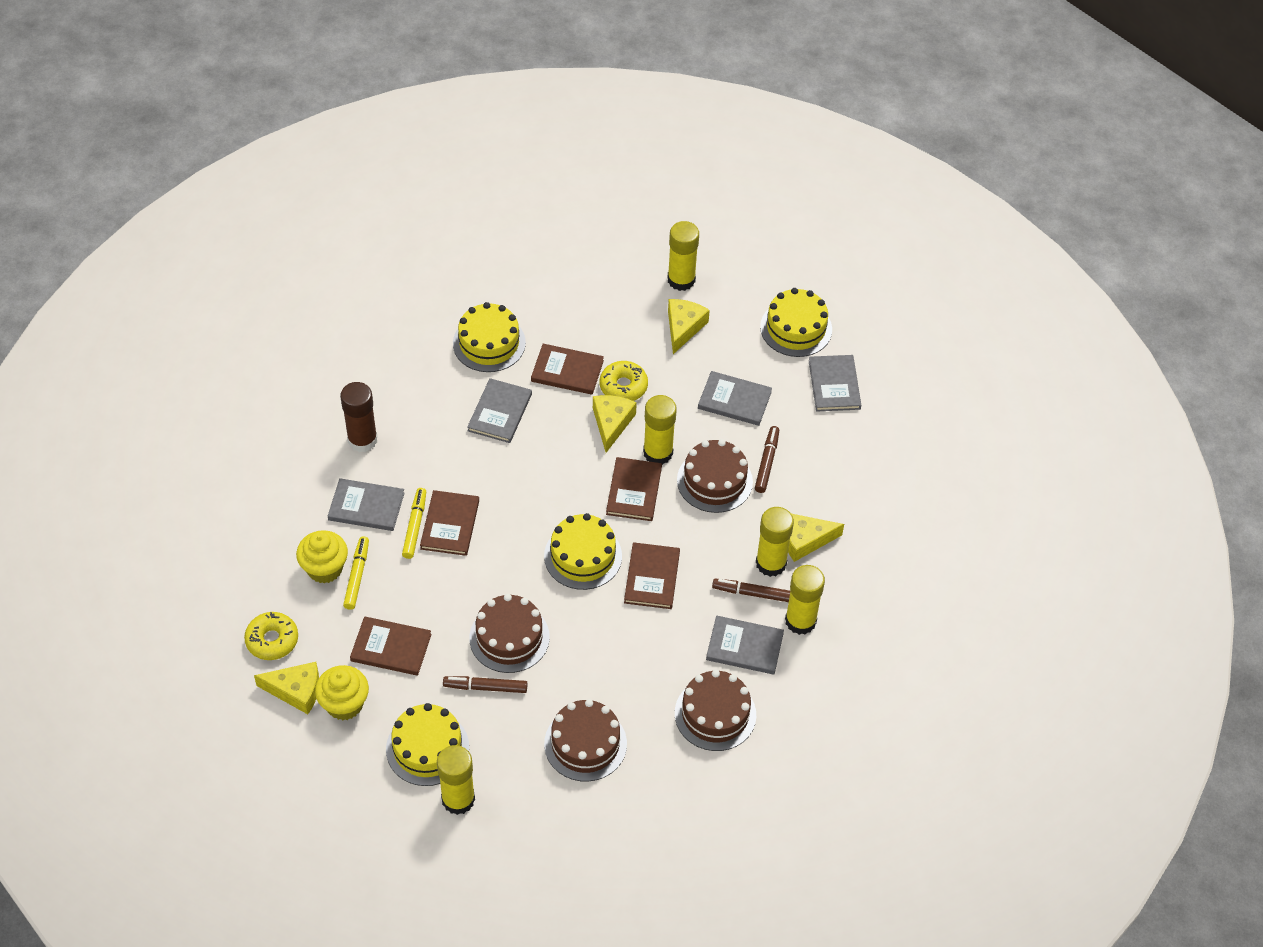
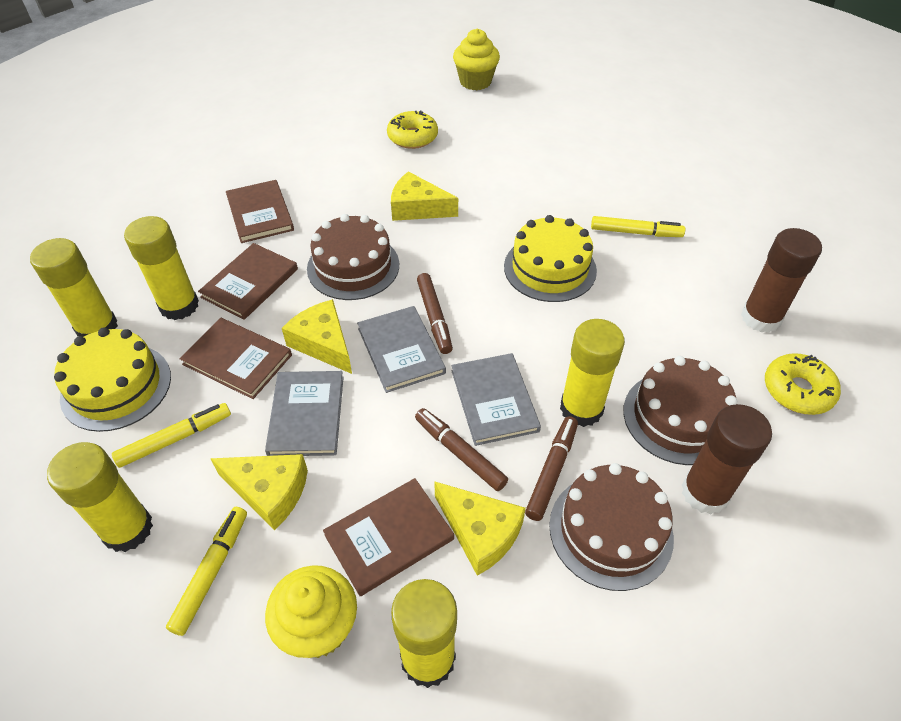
brown book: [350,616,431,676] [420,490,479,556] [531,344,604,395] [606,457,662,521] [624,542,680,609] = 5 -> [179,318,292,399] [198,243,298,320] [226,180,294,243] [323,478,454,596] = 4
brown cake: [469,594,550,673] [544,699,627,781] [675,670,756,751] [677,439,753,513] = 4 -> [307,214,399,300] [549,463,674,591] [623,356,737,465] = 3
brown glue stick: [340,382,378,452] = 1 -> [682,404,772,515] [741,228,822,333] = 2
grey book: [328,478,404,531] [467,378,532,443] [698,371,772,426] [706,616,784,675] [809,355,861,412] = 5 -> [265,371,344,456] [357,306,446,393] [452,353,541,446] = 3
yellow cake: [386,703,469,786] [453,302,526,372] [544,513,622,590] [760,288,832,357] = 4 -> [54,327,171,432] [504,215,597,302] = 2
yellow marker: [343,536,369,610] [402,488,426,559] = 2 -> [112,403,231,468] [166,507,247,636] [591,216,685,237] = 3

